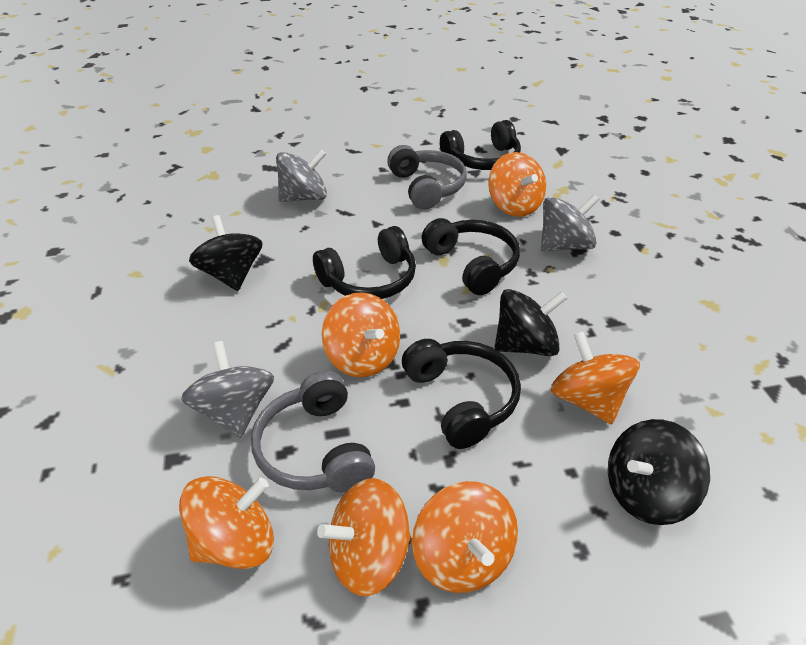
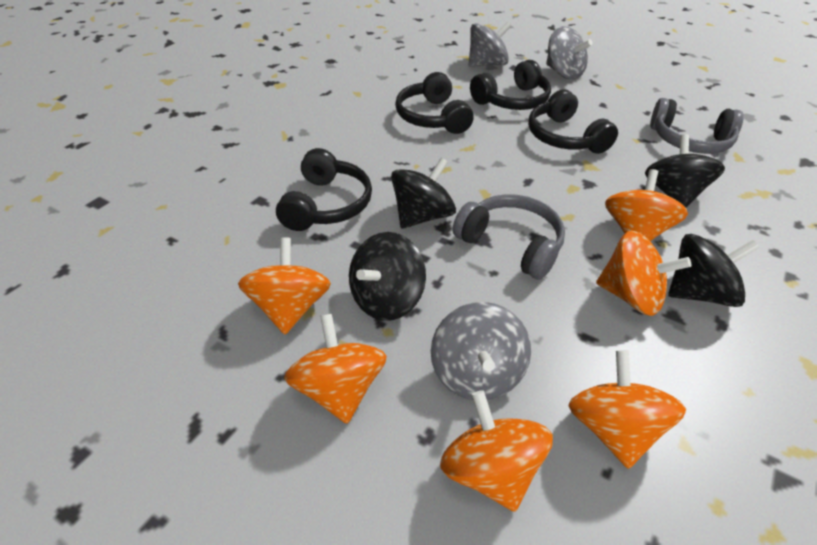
black spinning top: [189,215,262,291] [495,289,567,356] [608,419,710,525] = 3 -> [349,232,426,321] [391,157,456,229] [645,134,725,208] [668,234,759,307] = 4

